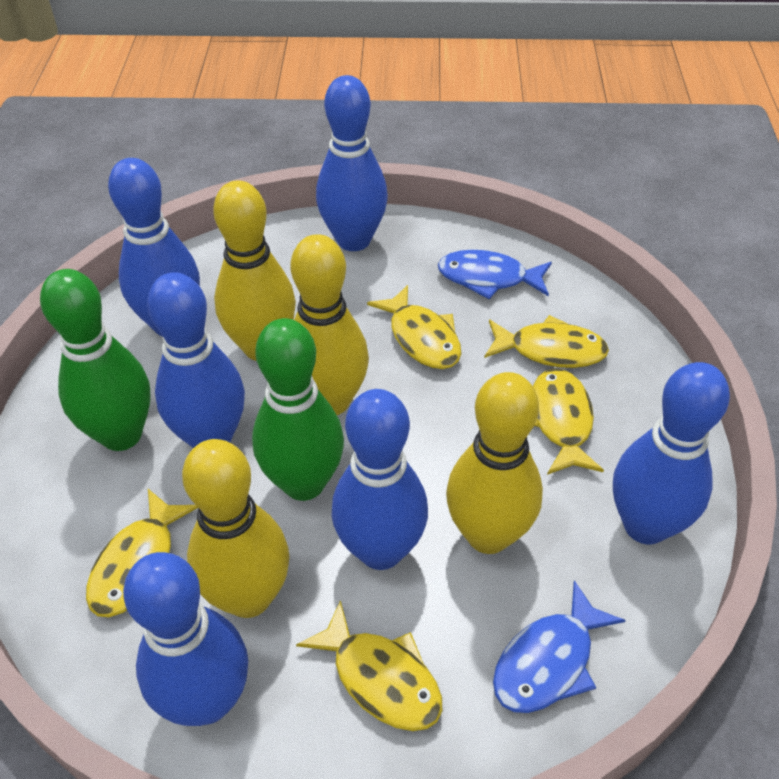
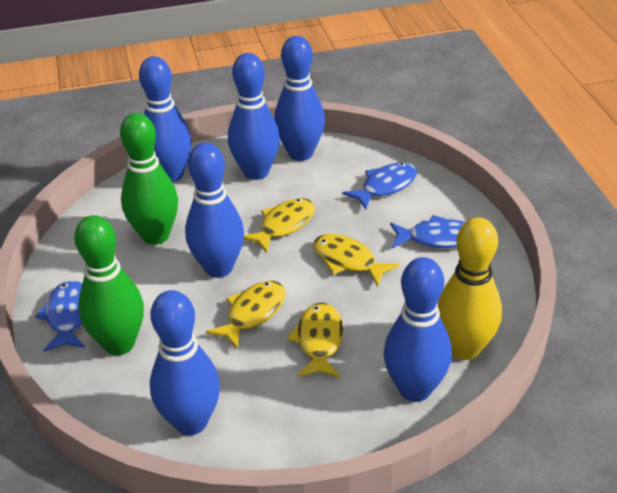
blue fish: [438,250,552,299] [493,580,626,713] = 2 -> [35,280,85,352] [342,162,417,210] [390,215,465,248] = 3
yellow bowling pin: [182,439,289,618] [213,181,296,361] [290,234,369,415] [446,372,543,554] = 4 -> [438,217,502,360] = 1
yellow fish: [86,489,198,617] [296,600,442,731] [367,285,461,369] [484,315,609,368] [533,368,604,475] = 5 -> [206,281,286,350] [244,198,315,253] [287,302,344,377] [313,234,399,287] = 4

